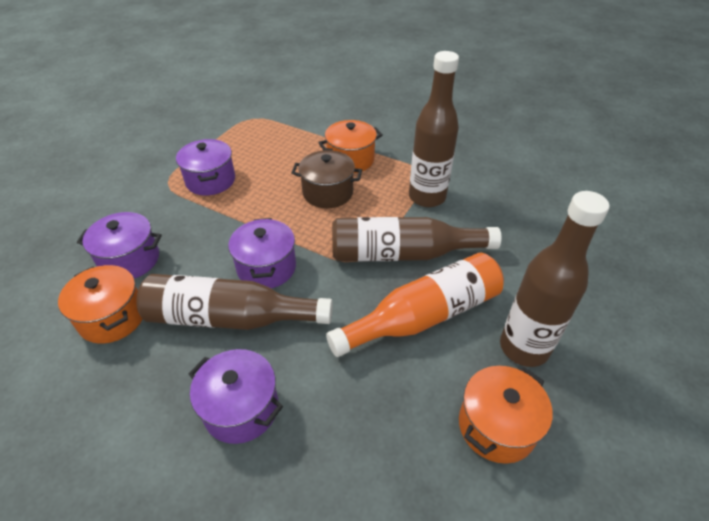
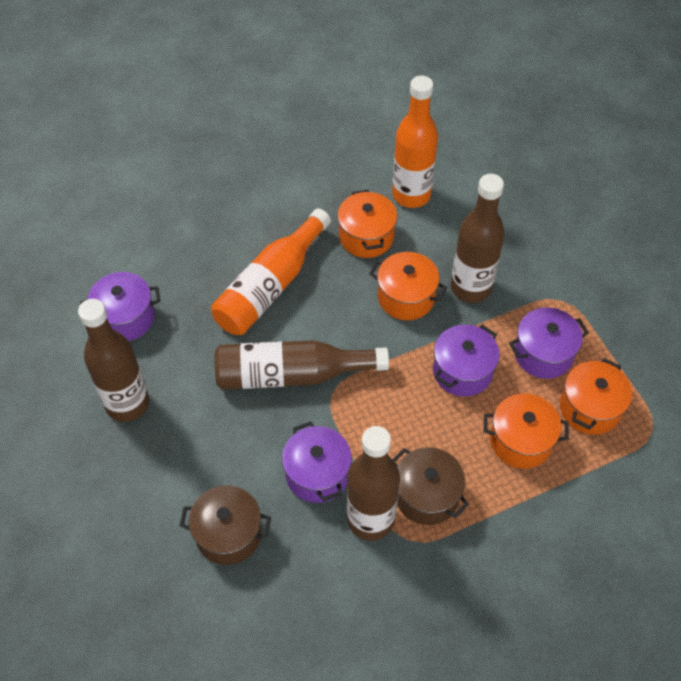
brown pot: [291,150,362,208] = 1 -> [180,485,271,565] [392,447,469,525] = 2
orange bottle: [326,252,504,357] = 1 -> [211,208,331,335] [392,76,438,208] = 2
orange pot: [58,265,143,344] [318,120,383,173] [459,366,553,464] = 3 -> [337,190,397,258] [369,252,447,320] [484,394,569,469] [560,358,632,435] = 4

